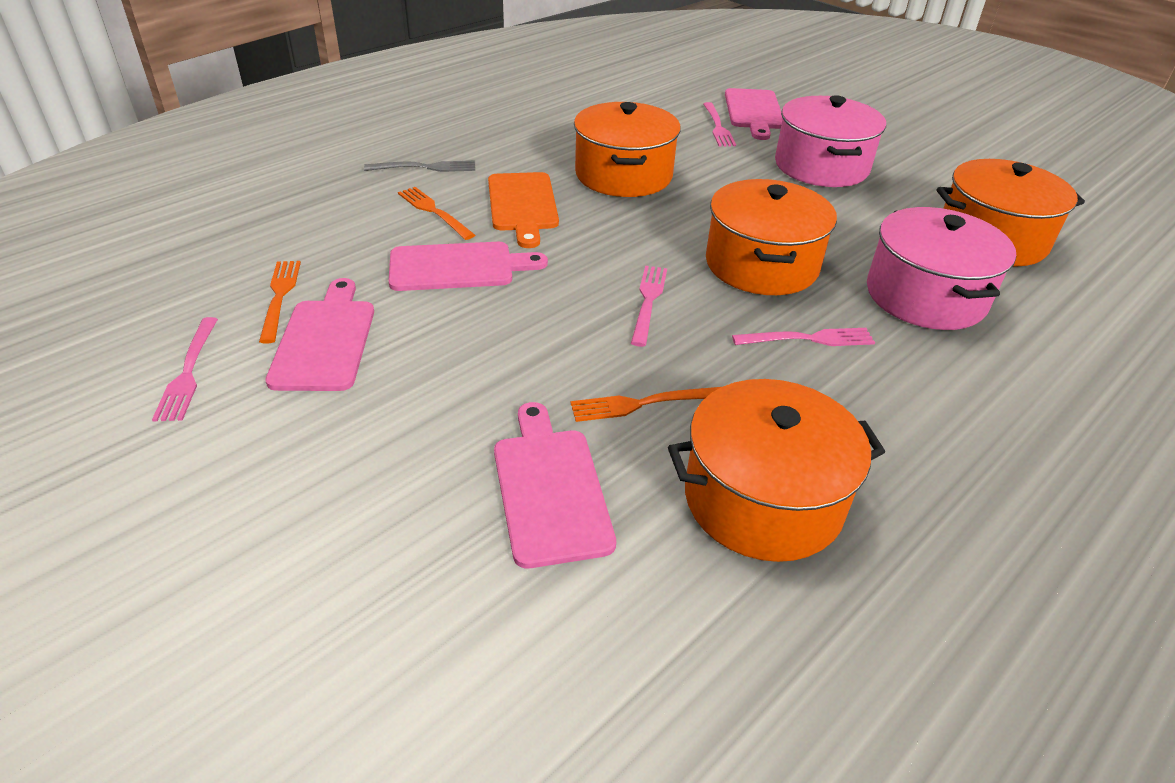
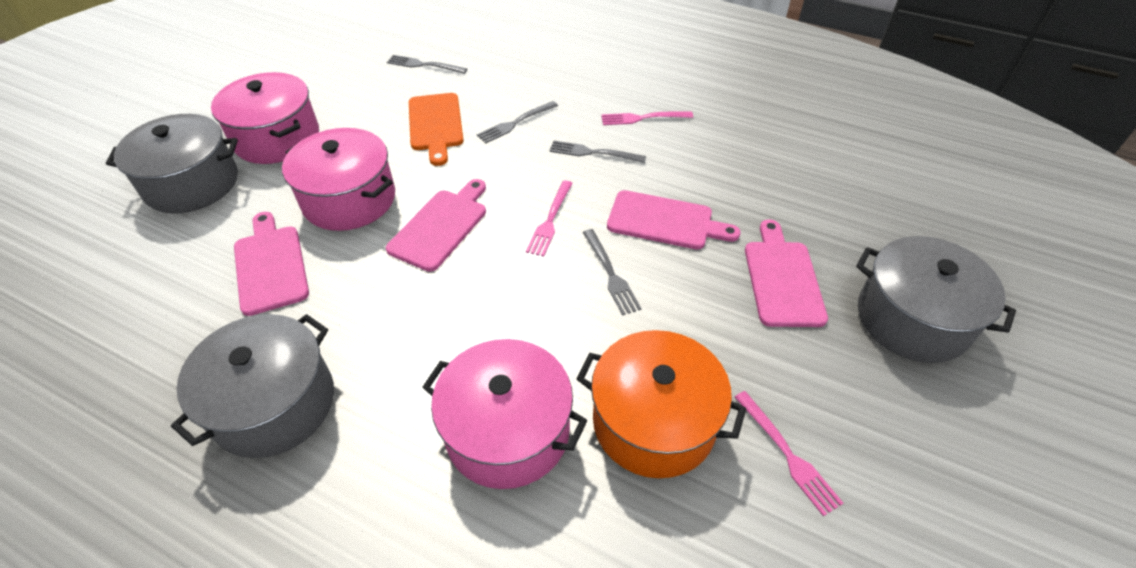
grey fork: [364,161,475,172] = 1 -> [387,55,467,74] [477,101,558,143] [549,141,646,163] [583,229,642,316] = 4
grey pot: none = 0 -> [106,114,238,213] [171,314,334,458] [856,236,1016,363] = 3
orange fork: [259,261,301,344] [398,187,475,240] [571,387,721,422] = 3 -> none = 0
orange pot: [574,102,681,197] [668,379,885,562] [706,179,837,295] [937,159,1085,267] = 4 -> [577,330,746,478] = 1
pink fork: [152,317,218,421] [631,266,667,347] [703,102,736,146] [732,328,875,346] = 4 -> [526,180,573,257] [601,111,693,125] [735,391,843,516] = 3
pink pot: [775,96,886,187] [867,207,1016,330] = 2 -> [211,72,319,164] [282,128,395,231] [422,339,588,489] = 3

